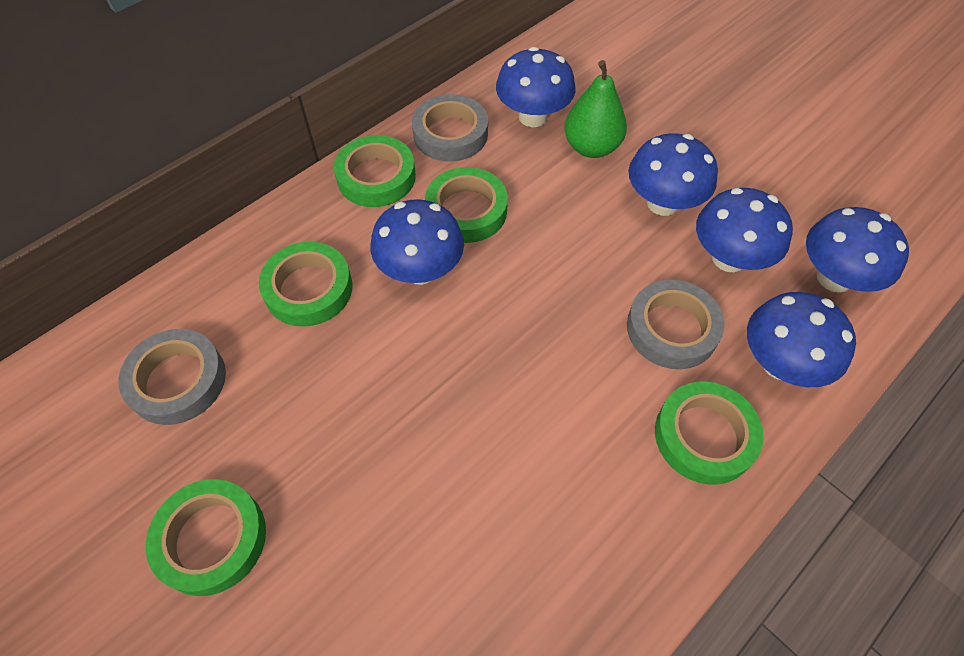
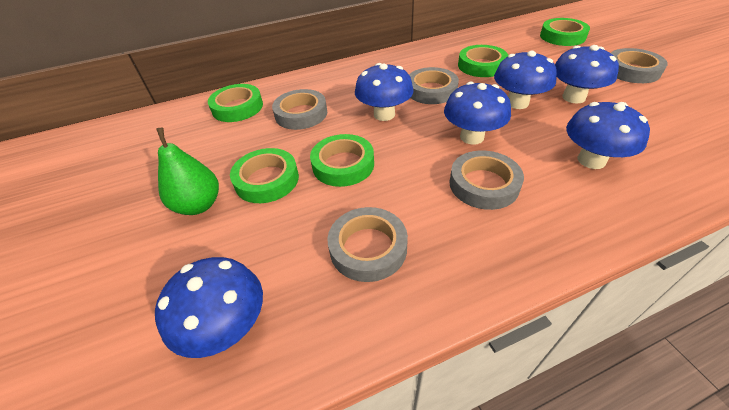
grey tape: [118,329,226,425] [412,94,488,162] [627,280,725,369] = 3 -> [272,89,327,130] [328,207,408,282] [409,67,459,104] [450,151,524,210] [611,48,668,83] = 5

